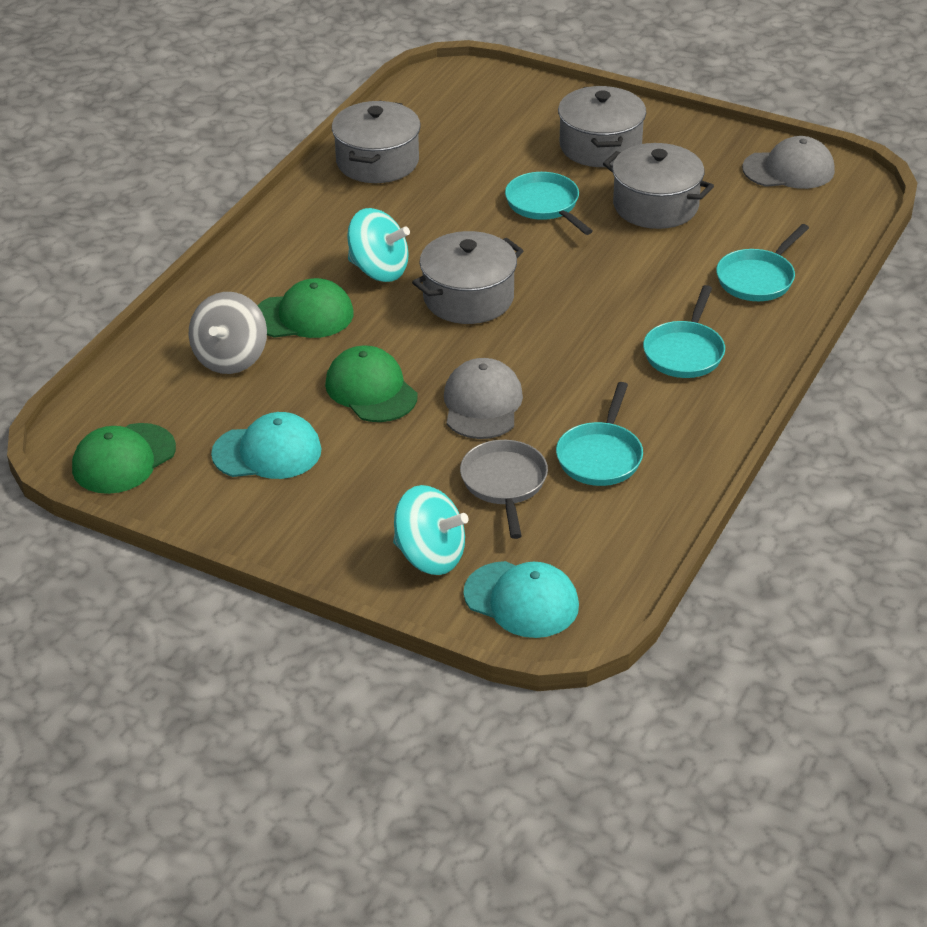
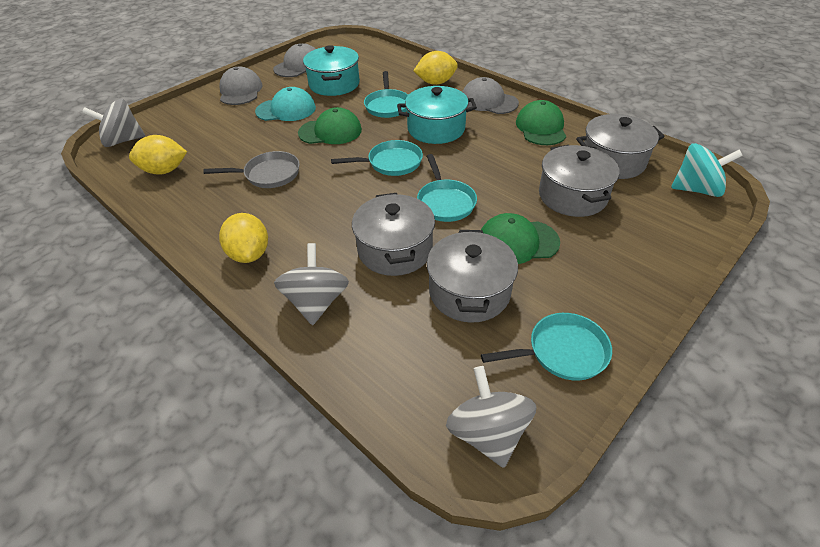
grey cap: [444,358,523,439] [742,136,835,189] = 2 -> [219,66,262,105] [273,43,315,77] [462,77,519,114] = 3
grey spinning top: [189,292,267,374] = 1 -> [82,99,145,147] [274,243,349,325] [446,366,536,468] = 3
turquoise cap: [211,412,322,479] [463,561,579,638] = 2 -> [255,87,316,121] = 1
turquoise pot: none = 0 -> [303,45,360,96] [397,86,477,144] = 2
turquoise spinning top: [347,208,410,282] [393,485,469,575] = 2 -> [671,143,743,197] = 1
yellow lemon: none = 0 -> [129,135,187,175] [219,213,268,263] [414,51,458,85] = 3

